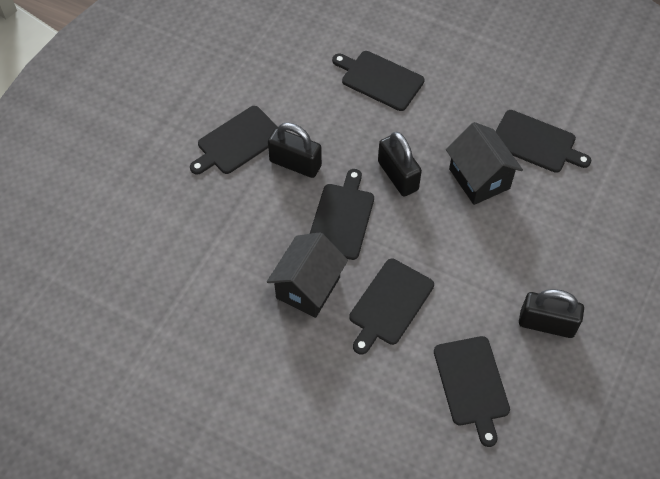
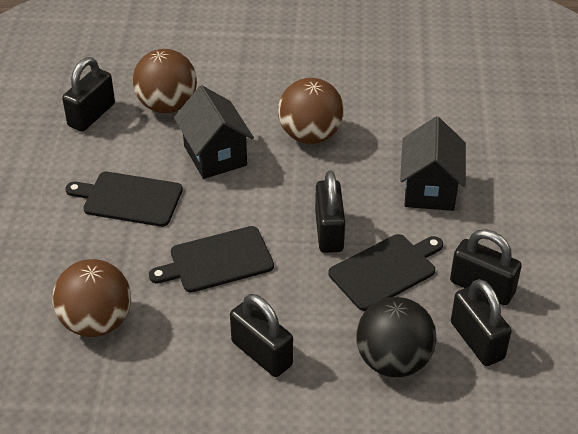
black ball: none = 0 -> [356,297,437,377] = 1
black cutting board: [190,106,278,175] [310,169,374,260] [332,51,424,111] [349,259,434,355] [434,336,510,447] [495,110,591,173] = 6 -> [65,172,183,227] [149,226,274,292] [328,234,443,311] = 3
black padlock: [268,123,322,178] [378,132,422,196] [519,289,584,338] = 3 -> [62,57,115,132] [230,294,293,377] [315,171,345,253] [450,229,522,305] [451,279,512,366] = 5
brown ball: none = 0 -> [52,259,131,337] [133,49,197,113] [278,78,344,144] = 3

